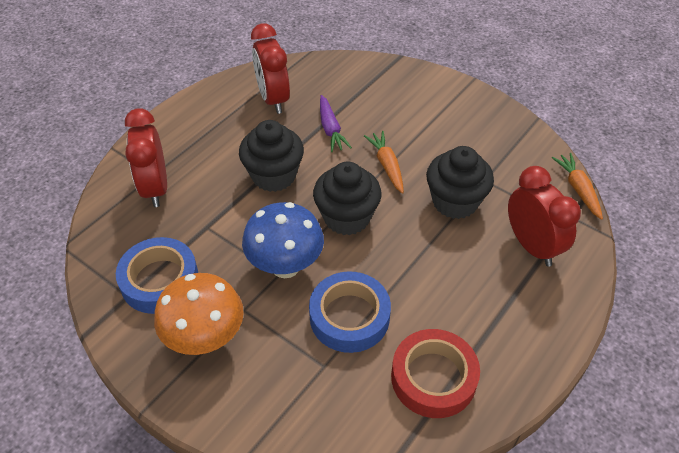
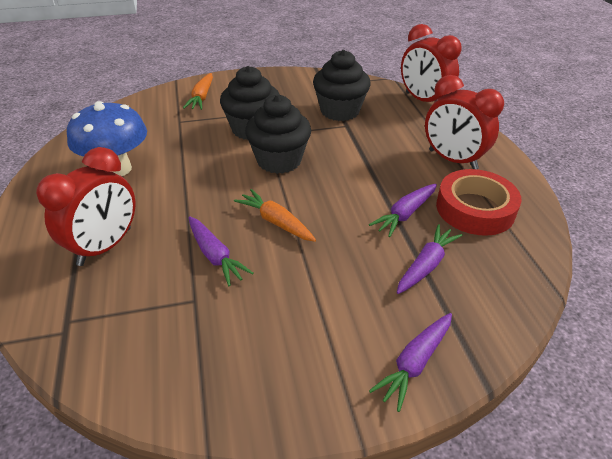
blue tape: [116,237,198,314] [309,271,391,353] = 2 -> none = 0
orange mushroom: [154,273,244,355] = 1 -> none = 0
purple carrot: [320,95,352,152] = 1 -> [188,216,254,286] [369,184,437,237] [369,313,452,412] [397,224,462,294] = 4

